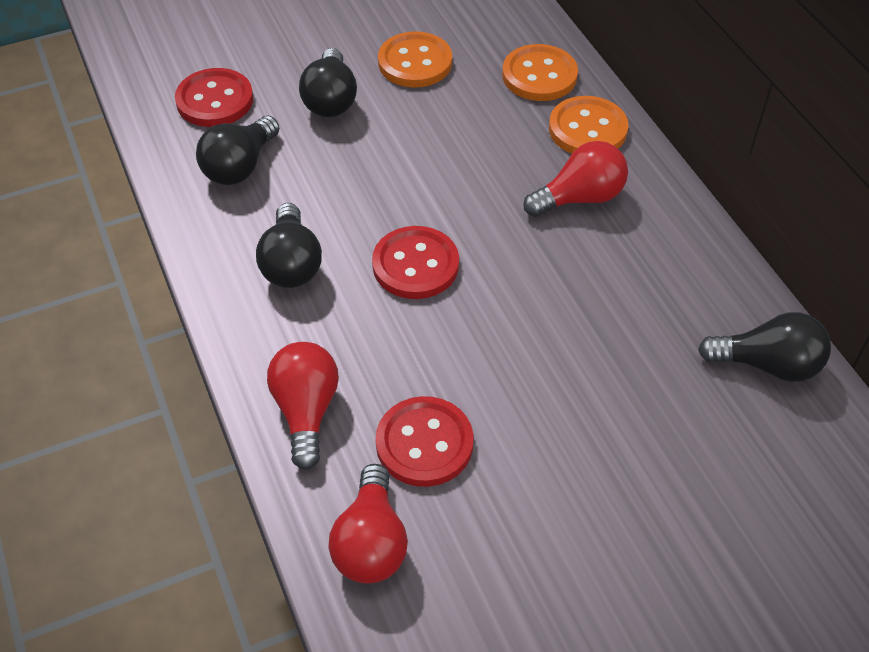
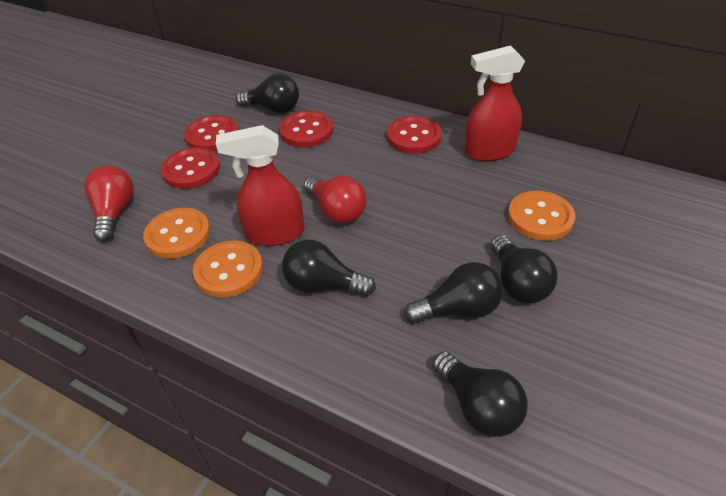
black light bulb: [196,116,280,185] [256,203,322,288] [299,48,357,117] [698,312,831,382] = 4 -> [236,73,299,113] [282,240,376,296] [404,262,503,323] [433,351,528,437] [491,235,558,303] = 5
red button: [175,68,253,127] [372,226,459,299] [375,396,474,487] = 3 -> [161,147,220,189] [184,115,239,151] [279,110,333,147] [387,116,442,154] = 4
red light bulb: [267,342,339,470] [328,464,408,584] [523,141,628,217] = 3 -> [84,165,134,242] [304,176,367,223] = 2
red spray bottle: none = 0 -> [216,125,304,246] [465,45,525,161] = 2

